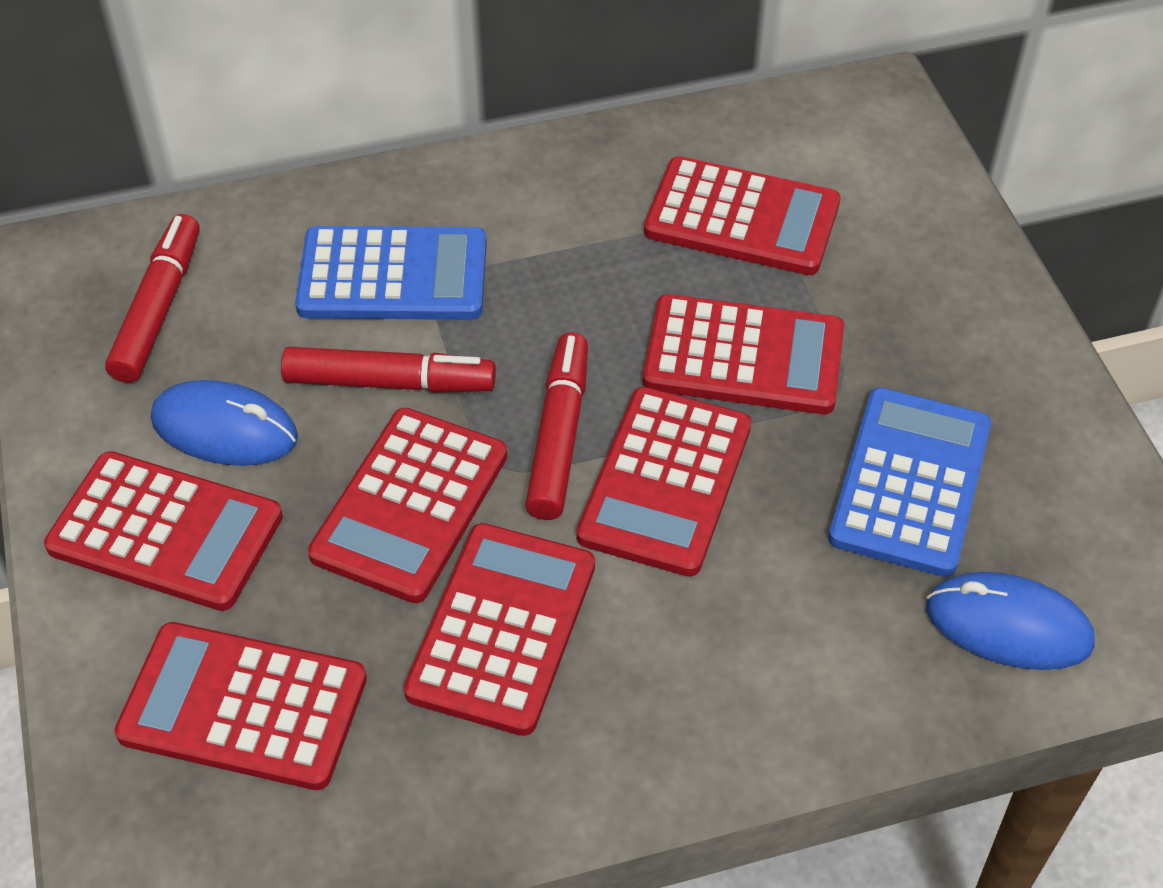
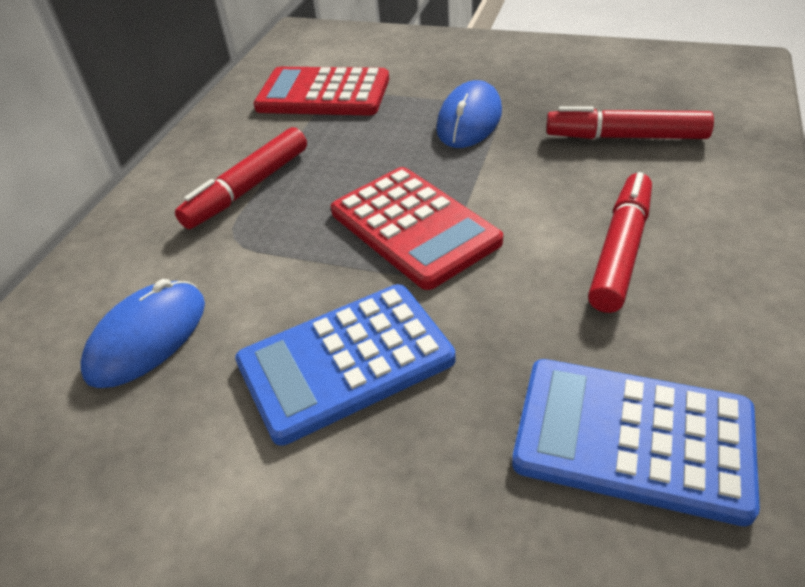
red calculator: [44,451,283,611] [114,622,367,790] [308,408,507,603] [404,523,595,736] [576,387,751,577] [643,294,844,414] [644,156,840,275] = 7 -> [253,67,389,116] [331,167,503,290] = 2

